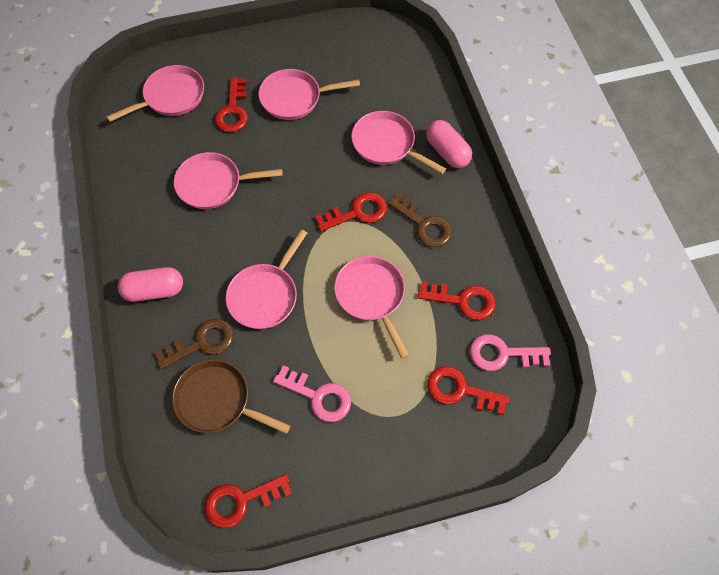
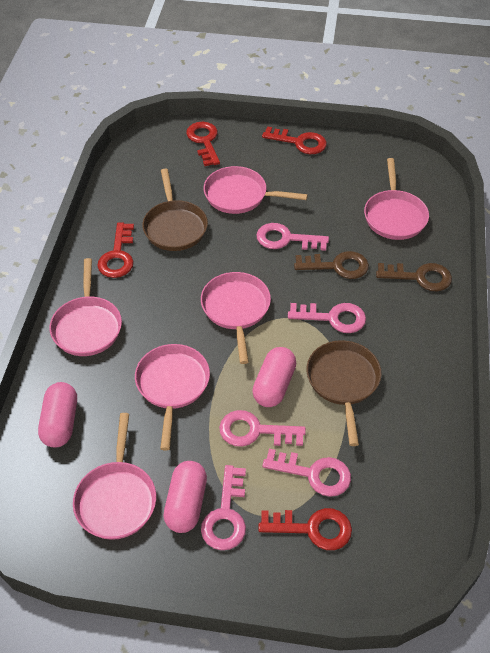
brown pan: [172,359,290,434] = 1 -> [142,168,208,251] [306,340,382,446] = 2
pink capsule: [118,267,183,302] [426,120,472,168] = 2 -> [38,382,77,448] [163,461,207,533] [252,347,296,407] = 3
pink key: [273,365,351,422] [470,334,551,371] = 2 -> [201,465,246,550] [219,410,306,447] [256,223,329,251] [262,449,351,497] [288,303,366,333] = 5
red key: [205,474,292,528] [215,78,248,132] [315,192,387,232] [418,281,496,320] [427,366,509,415] = 5 -> [98,222,134,278] [186,122,220,166] [258,508,352,550] [262,126,327,154] = 4

